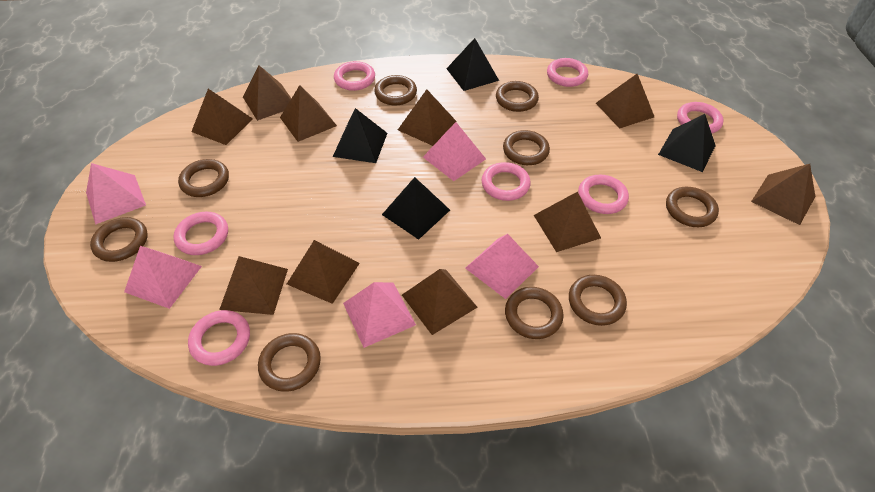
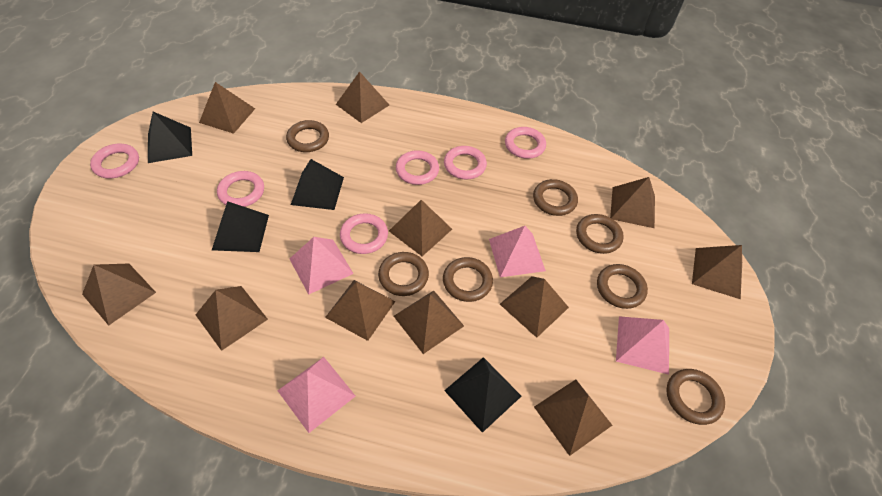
brown pyramid: [191,89,253,145] [219,256,288,315] [243,65,291,121] [280,85,337,142] [287,240,360,304] [398,89,457,146] [402,269,478,335] [534,192,601,252] [596,74,654,129] [751,164,815,225] = 10 -> [82,264,156,325] [196,286,268,351] [199,82,255,134] [325,280,396,341] [336,71,389,123] [389,200,452,256] [394,291,464,354] [500,276,569,338] [534,379,612,456] [610,177,655,228] [692,245,742,299] = 11
brown ring: [90,217,148,262] [178,159,229,197] [258,333,321,392] [374,75,417,106] [496,81,539,112] [503,130,550,165] [505,287,564,339] [569,275,627,326] [666,187,719,227] = 9 -> [286,120,329,152] [378,252,429,296] [443,257,493,302] [533,179,578,216] [576,214,624,254] [597,264,648,309] [666,369,725,425] = 7
pink pyramid: [86,163,146,225] [124,246,202,309] [343,282,416,348] [423,122,486,181] [465,234,539,299] = 5 -> [277,357,355,433] [290,237,354,295] [489,226,546,277] [616,316,669,375] = 4
pink ring: [173,212,228,255] [188,310,250,366] [334,61,375,91] [482,162,531,201] [547,58,588,87] [578,175,629,214] [677,102,724,133] = 7 -> [90,144,139,178] [217,171,264,207] [340,213,388,254] [396,150,439,185] [444,146,487,179] [505,127,546,159] = 6

